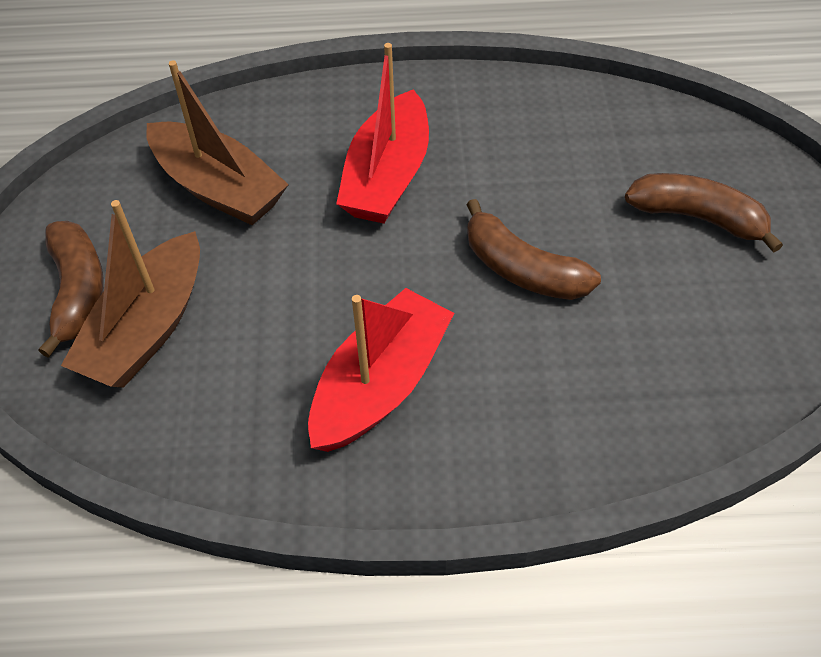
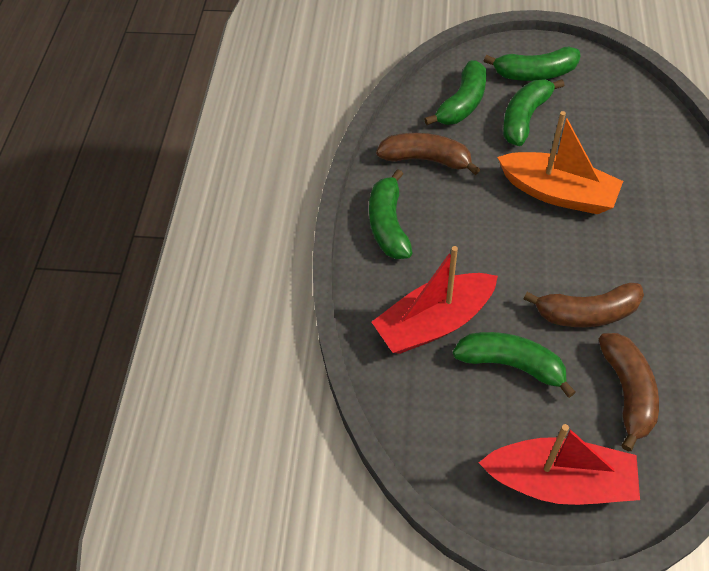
brown boat: [61,200,200,388] [146,60,289,225] = 2 -> none = 0
green banana: none = 0 -> [369,169,412,259] [424,60,487,125] [453,332,576,398] [484,47,580,81] [503,79,564,146] = 5
orange boat: none = 0 -> [497,111,623,214] = 1

